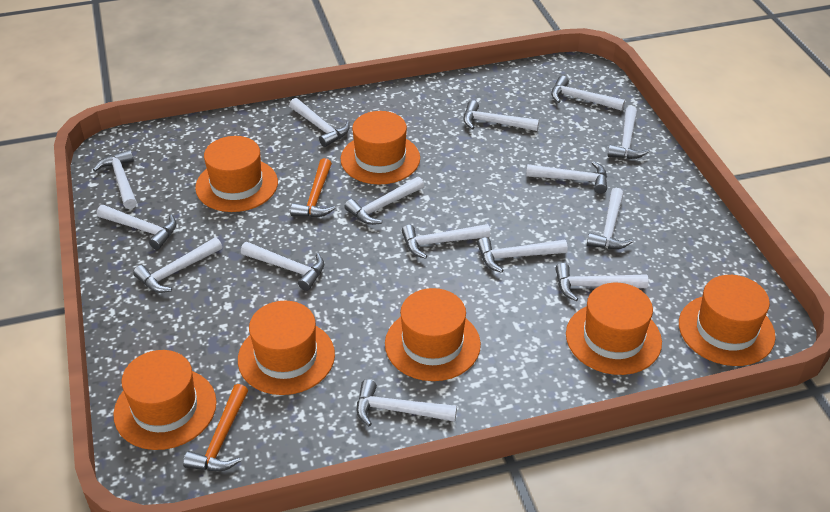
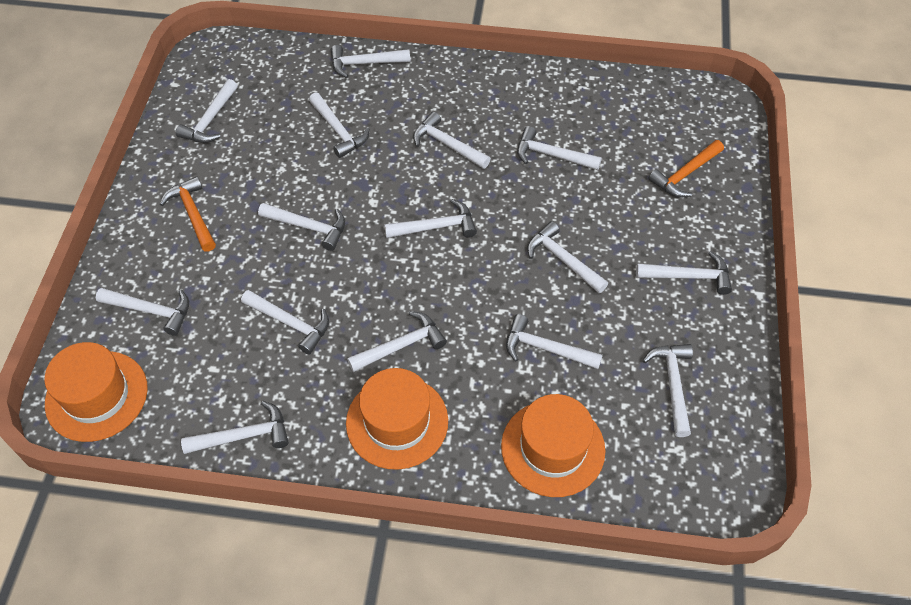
orange hat: [113,350,217,450] [195,136,278,212] [238,301,335,395] [341,111,420,184] [385,288,481,381] [566,283,662,375] [679,275,776,366] = 7 -> [44,342,148,442] [346,368,448,470] [501,394,605,497] = 3

